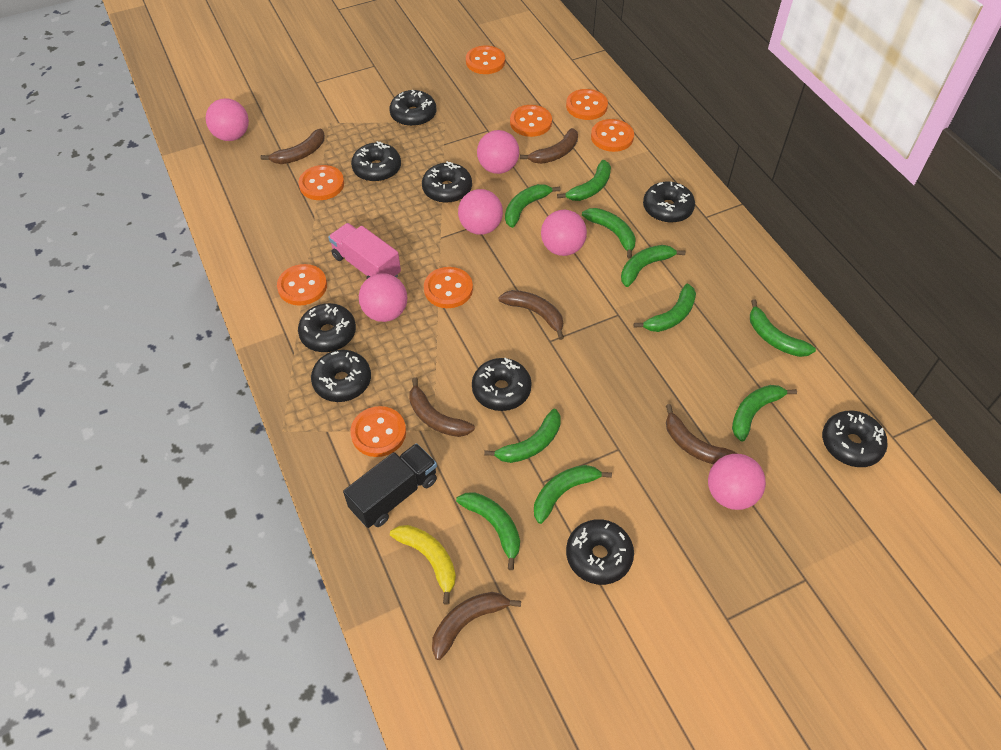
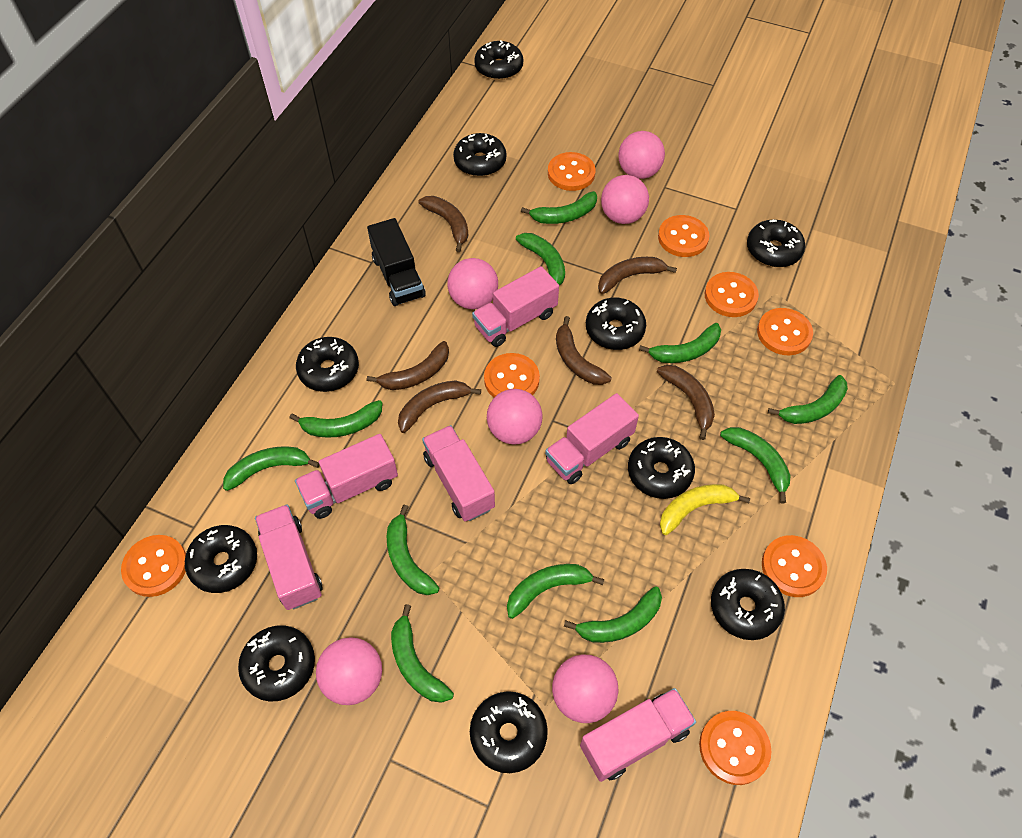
black donut: [298,303,356,352] [311,350,371,402] [351,141,401,182] [389,90,436,127] [422,161,472,203] [472,358,532,411] [566,519,634,585] [643,181,695,223] [822,411,888,467] = 9 -> [185,525,257,593] [238,625,315,702] [296,337,359,392] [453,133,506,177] [470,691,548,773] [474,40,523,80] [586,298,646,350] [628,437,695,499] [711,569,785,640] [747,219,805,267] = 10
green banana: [456,492,520,570] [484,409,561,463] [505,184,560,228] [534,465,612,524] [557,160,611,201] [582,208,636,259] [621,245,685,287] [634,284,696,332] [732,385,797,442] [750,299,816,357] = 10 -> [223,446,320,491] [290,400,383,438] [387,505,439,595] [391,604,454,703] [507,564,605,619] [516,233,565,285] [521,191,597,224] [564,586,662,643] [639,323,721,363] [720,427,791,504] [768,375,848,424] = 11
pink truck: [328,223,401,279] = 1 -> [255,504,322,610] [295,434,398,519] [422,425,495,521] [472,266,559,347] [545,393,639,484] [580,688,696,782] = 6

